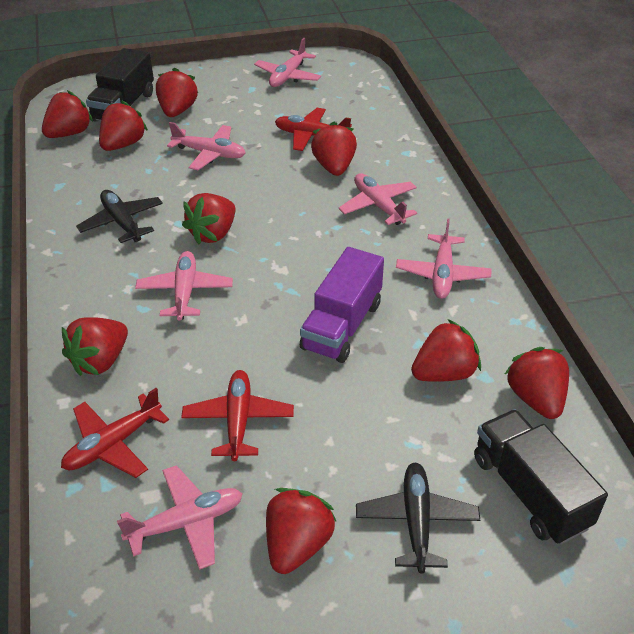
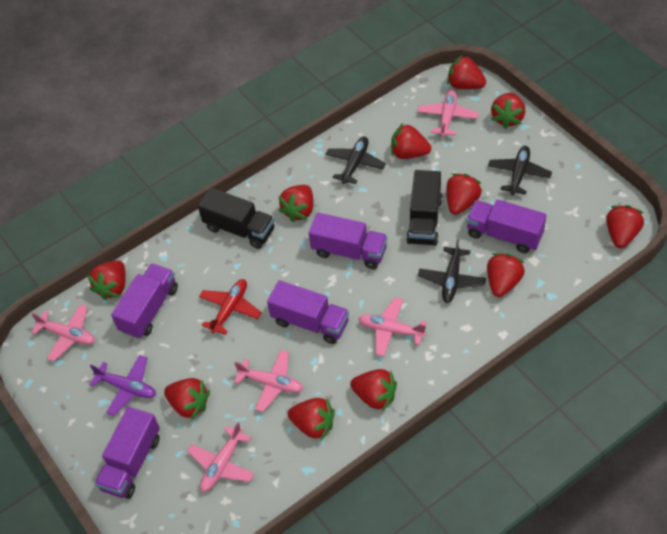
black plane: [76,190,163,243] [356,463,480,574] = 2 -> [326,136,386,184] [418,238,486,303] [488,146,552,195] = 3
pink plane: [117,465,243,570] [135,251,233,321] [167,122,245,170] [254,38,321,87] [339,173,417,225] [396,219,491,299] = 6 -> [31,304,95,361] [187,422,254,492] [234,350,303,412] [358,297,427,356] [418,90,479,137] = 5
purple plane: none = 0 -> [90,355,156,416] = 1
purple truck: [300,247,384,363] = 1 -> [94,407,160,499] [111,263,178,339] [267,280,349,344] [309,213,387,269] [466,199,546,253] = 5
red plane: [61,388,169,478] [181,370,294,461] [275,108,352,151] = 3 -> [199,279,262,335] = 1
red strawberry: [42,90,93,138] [62,317,128,376] [99,100,148,151] [156,67,198,117] [182,193,235,245] [266,488,337,574] [311,122,357,176] [411,319,481,382] [505,347,569,419] = 9 -> [87,260,126,300] [164,378,210,420] [278,185,314,222] [288,398,335,440] [350,369,397,411] [391,123,431,159] [446,173,482,215] [447,54,486,89] [487,253,525,297] [491,93,525,129] [606,205,644,248] = 11

